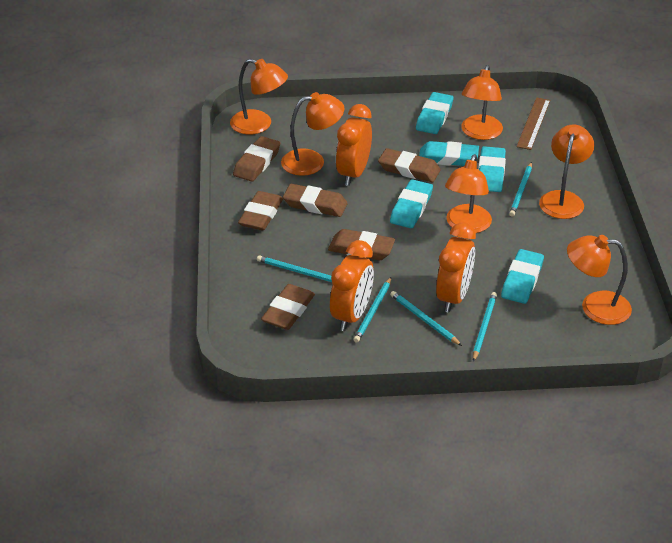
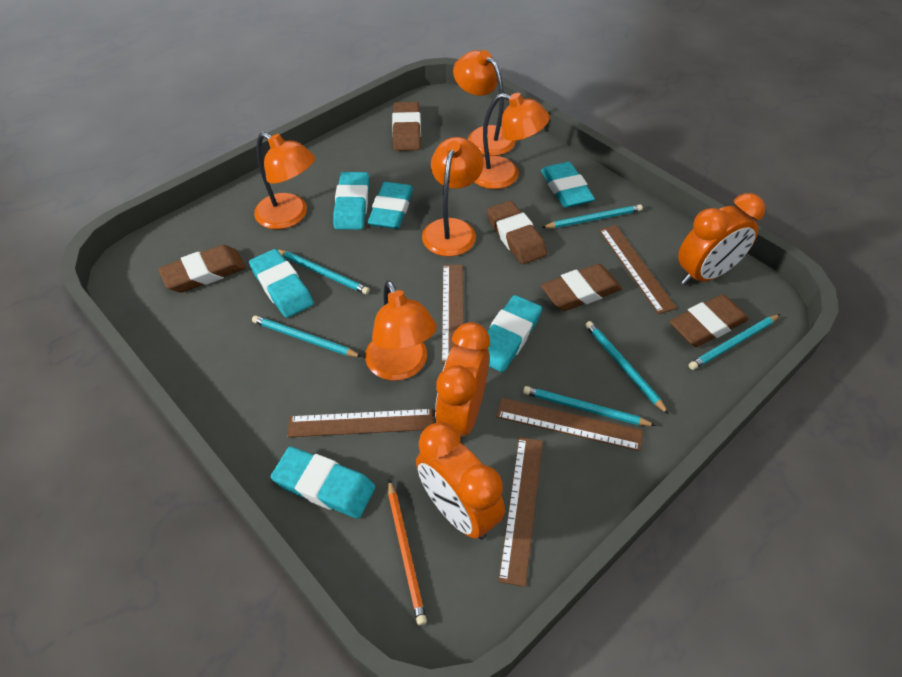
brown eraser: [233,136,280,182] [238,191,283,230] [261,284,315,330] [283,184,348,217] [328,229,395,260] [378,148,441,182] = 6 -> [158,245,246,293] [392,102,421,151] [487,201,547,264] [541,264,622,311] [669,294,749,347] = 5
brown ruler: [516,97,550,150] = 1 -> [288,409,433,437] [442,265,464,364] [496,398,643,451] [498,437,543,587] [599,225,677,314] = 5
orange lamp: [230,59,288,135] [281,92,344,176] [445,154,492,233] [461,65,503,140] [539,124,594,219] [567,235,632,325] = 6 -> [254,132,315,229] [365,280,437,381] [422,137,484,257] [453,50,516,156] [475,93,550,189] = 5
orange pencil: none = 0 -> [388,480,427,626] = 1
turquoise eraser: [390,179,433,228] [416,92,453,134] [419,141,479,166] [478,146,506,192] [501,249,544,304] = 5 -> [249,249,314,318] [271,446,376,519] [333,172,369,230] [368,182,413,229] [487,295,542,372] [541,162,595,208] = 6
turquoise pencil: [257,255,332,282] [353,277,391,343] [390,291,462,346] [473,292,497,362] [509,162,532,216] = 5 -> [252,315,362,357] [277,249,370,294] [523,386,656,426] [541,204,643,228] [585,321,669,414] [689,314,780,370] = 6

